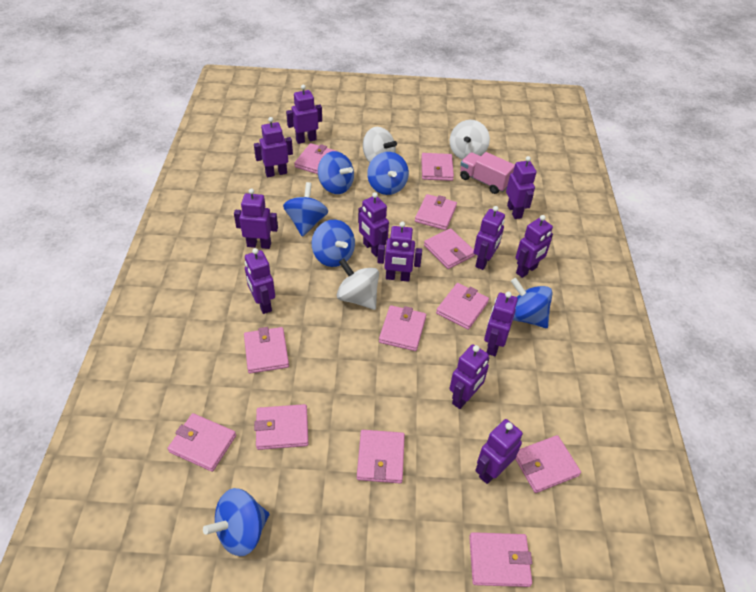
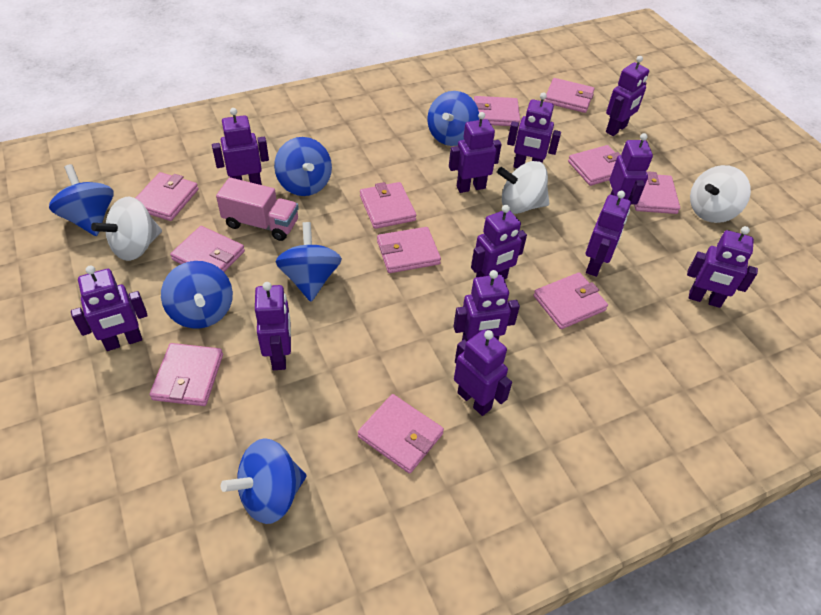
pink wallet: [168,413,236,472] [244,327,289,374] [254,404,308,450] [294,143,336,174] [357,430,405,483] [379,305,426,351] [415,194,457,230] [421,153,454,181] [424,228,475,269] [436,283,489,330] [469,532,532,587] [515,435,581,493] = 12 -> [135,172,198,221] [150,343,223,406] [170,226,245,272] [358,394,444,474] [360,182,416,229] [377,227,441,273] [474,96,520,126] [533,272,608,329] [544,78,594,113] [568,145,621,186] [634,171,680,214] = 11

